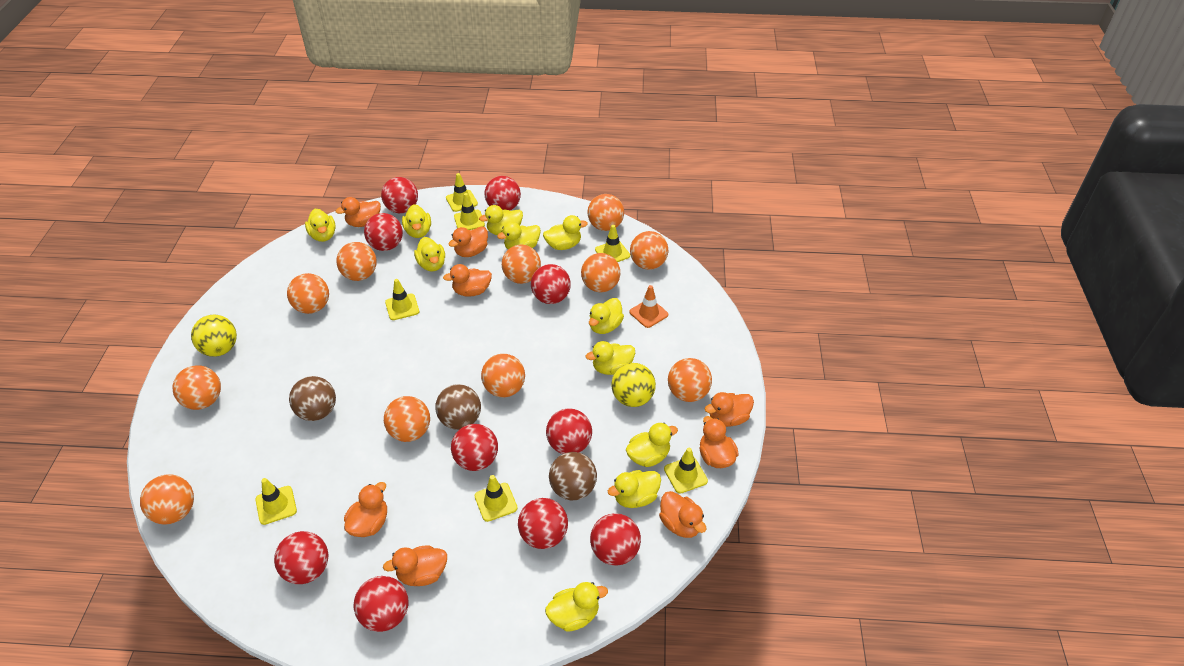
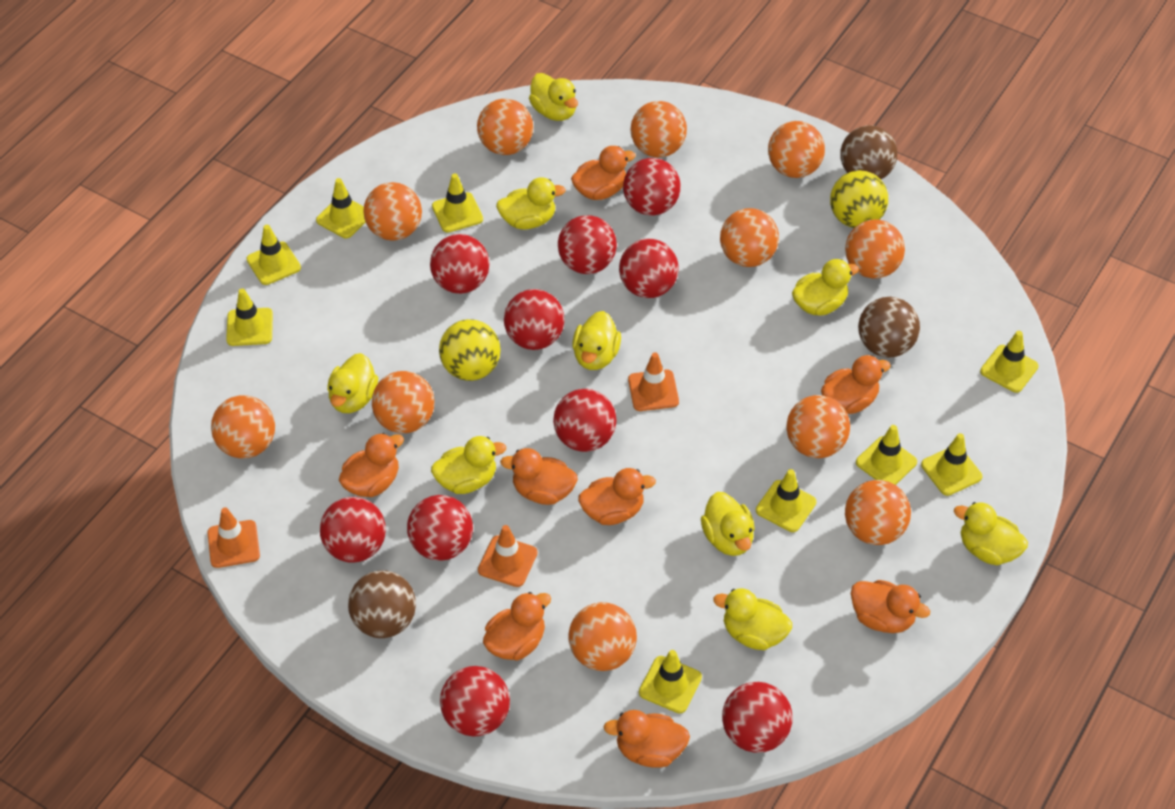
orange traffic cone: [630,285,668,328] = 1 -> [207,507,260,568] [478,525,538,587] [628,352,679,411] = 3
yellow duck: [305,209,336,242] [402,204,431,238] [414,237,445,271] [479,205,523,235] [497,222,541,249] [543,215,588,250] [545,582,608,632] [586,341,635,375] [589,298,624,334] [608,470,661,508] [626,423,678,467] = 11 -> [327,353,378,413] [431,436,506,494] [496,177,566,230] [529,73,578,121] [572,311,621,370] [701,492,755,556] [713,588,792,650] [792,259,859,316] [954,502,1028,565] = 9
yellow traffic cone: [255,478,297,525] [385,279,419,320] [446,173,478,212] [454,193,485,230] [474,475,518,522] [595,225,630,262] [664,448,708,494] = 7 -> [226,289,273,346] [246,225,301,285] [316,178,366,238] [432,173,483,233] [639,650,702,714] [756,469,816,532] [856,425,917,485] [921,433,982,496] [980,331,1039,393] = 9

